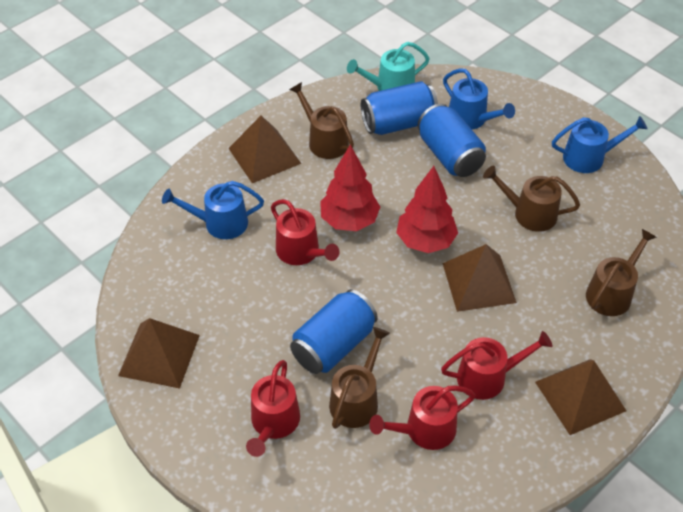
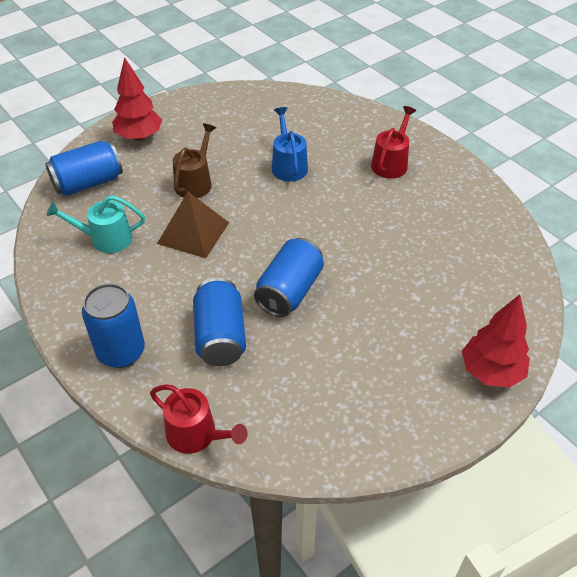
blue can: [290,289,378,374] [361,81,438,135] [418,104,486,177] = 3 -> [45,141,123,196] [82,283,145,368] [193,278,246,366] [254,238,324,317] = 4
blue watering can: [162,181,264,239] [443,68,515,130] [552,116,648,173] = 3 -> [272,107,308,182] = 1
brown pyramid: [118,318,200,389] [228,115,301,183] [442,244,517,312] [535,359,626,435] = 4 -> [157,192,229,258] = 1
brown watering can: [289,82,354,159] [329,327,390,429] [483,165,580,232] [586,229,657,316] = 4 -> [173,123,216,198] = 1
red watering can: [246,360,300,457] [271,199,339,265] [369,385,475,450] [441,331,552,400] = 4 -> [150,384,248,454] [371,106,416,179] = 2

